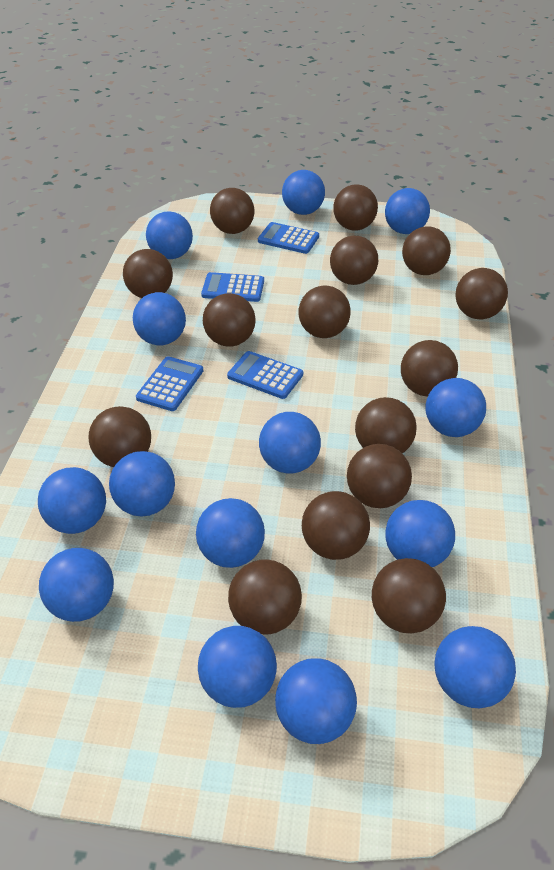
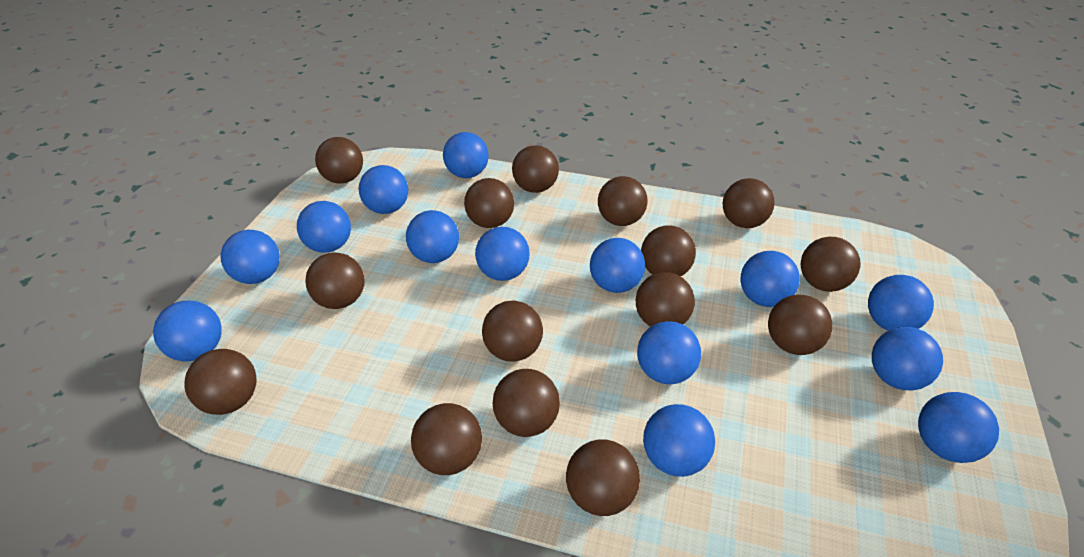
blue calculator: [136,356,203,411] [201,272,264,302] [227,351,303,399] [258,222,319,254] = 4 -> none = 0

